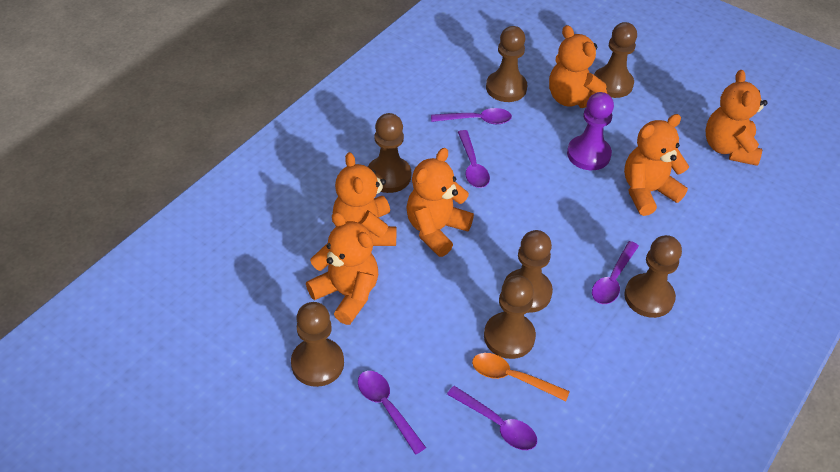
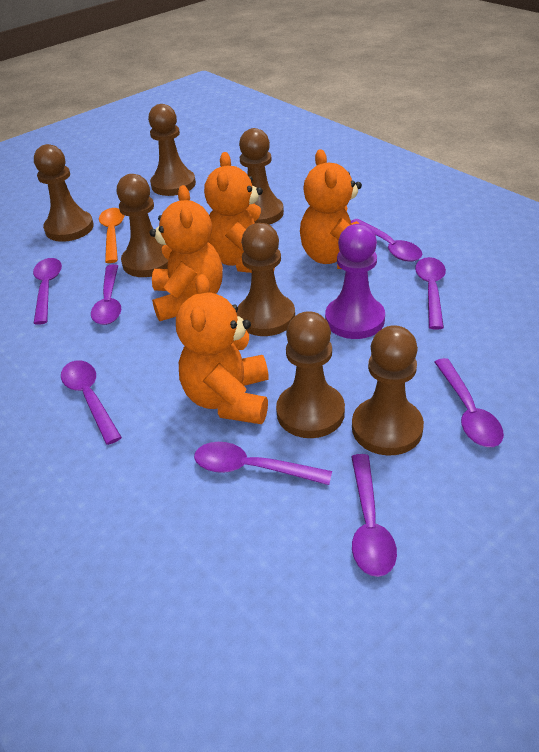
orange teddy bear: [306,212,378,325] [333,152,397,246] [406,148,474,257] [549,25,607,108] [624,114,689,216] [706,70,767,166] = 6 -> [150,185,223,321] [176,274,269,424] [204,152,275,273] [300,149,362,269] = 4
purple spoon: [358,371,426,455] [431,108,512,124] [447,386,537,450] [458,130,490,188] [592,241,639,304] = 5 -> [33,258,62,325] [61,360,122,445] [91,264,121,325] [194,442,332,485] [351,219,422,262] [351,454,397,577] [415,257,446,330] [434,358,504,447] = 8

